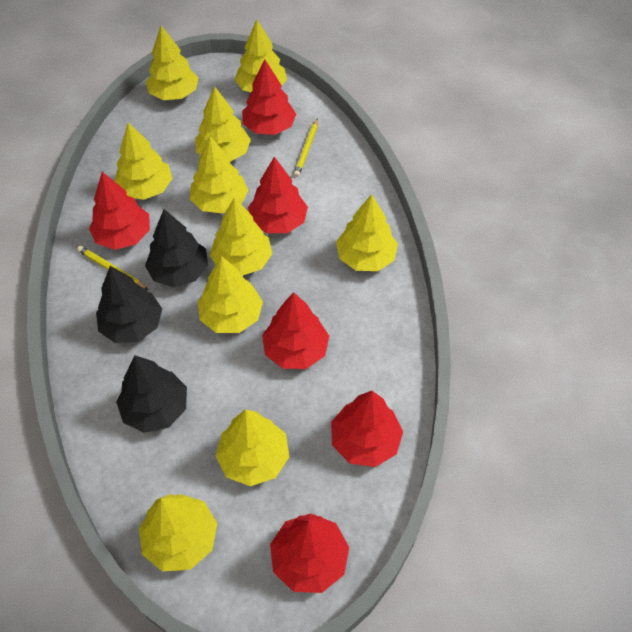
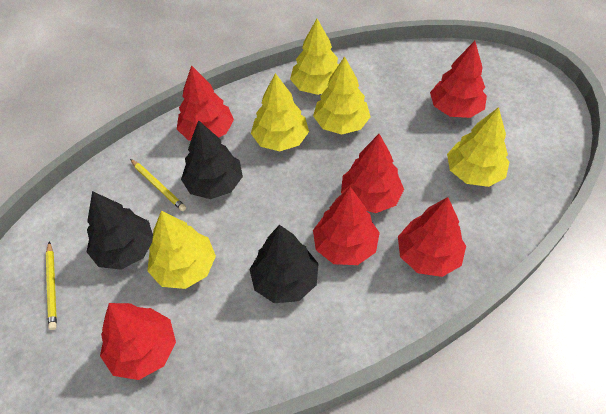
yellow tree: [115,123,173,200] [139,494,217,571] [146,26,199,100] [190,137,249,213] [195,86,251,162] [198,256,263,333] [210,198,272,276] [215,409,289,486] [234,19,287,92] [336,194,398,271] = 10 -> [148,211,216,289] [251,73,309,151] [290,19,339,95] [313,56,371,135] [447,107,509,187] = 5

